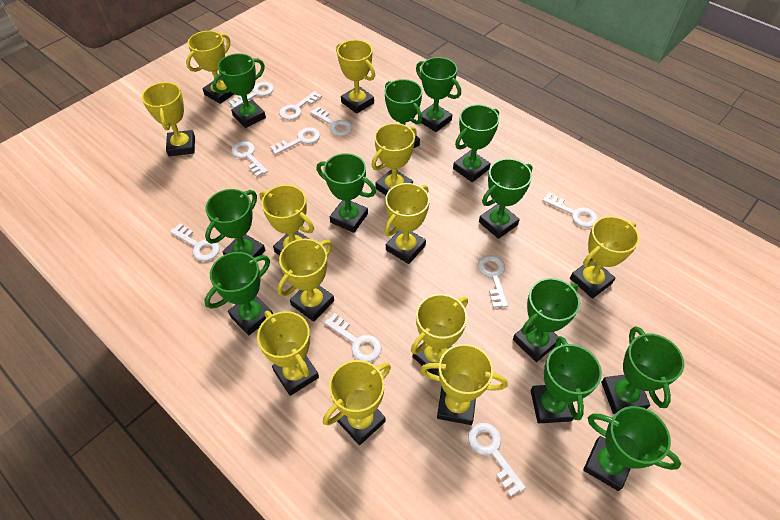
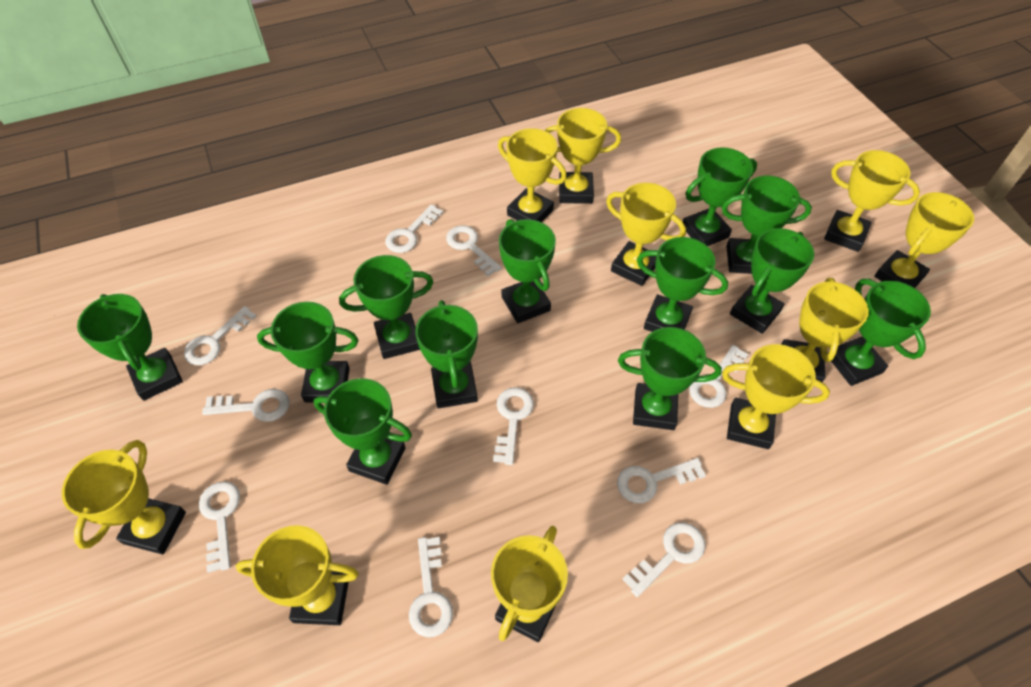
yellow trophy: [142,82,195,156] [186,31,234,104] [257,311,319,396] [259,185,314,255] [277,239,334,322] [323,360,391,445] [336,40,375,114] [372,123,417,195] [385,183,430,264] [411,294,468,376] [420,344,508,425] [570,216,639,299] = 12 -> [62,440,186,554] [236,525,359,625] [491,526,568,642] [498,128,567,222] [544,108,621,204] [606,183,686,286] [722,344,830,449] [781,278,869,382] [824,150,920,252] [874,192,974,288] = 10

